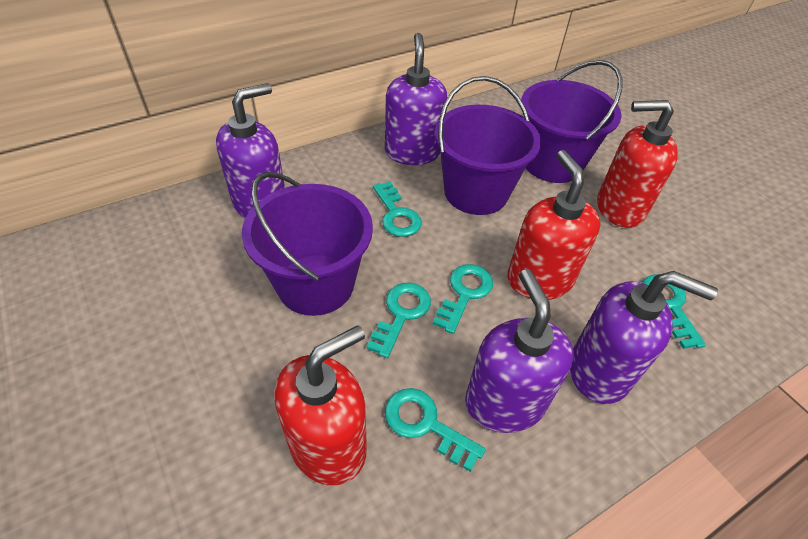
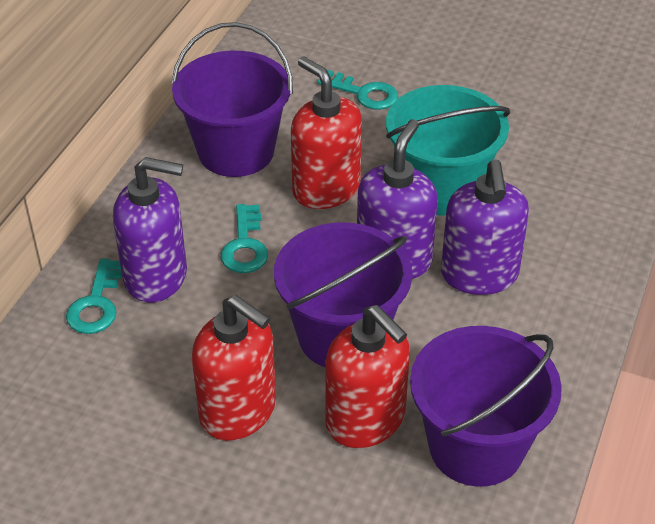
purple soap dispenser: [216,83,285,218] [385,33,447,165] [465,269,574,433] [570,271,718,404] = 4 -> [113,157,187,303] [357,119,438,279] [441,159,529,295] = 3
turquoise bucket: none = 0 -> [386,85,510,216] = 1
turquoise key: [367,282,431,358] [373,182,422,237] [385,388,486,472] [433,264,493,334] [642,274,706,349] = 5 -> [66,258,122,334] [221,204,268,273] [318,70,398,110] = 3

